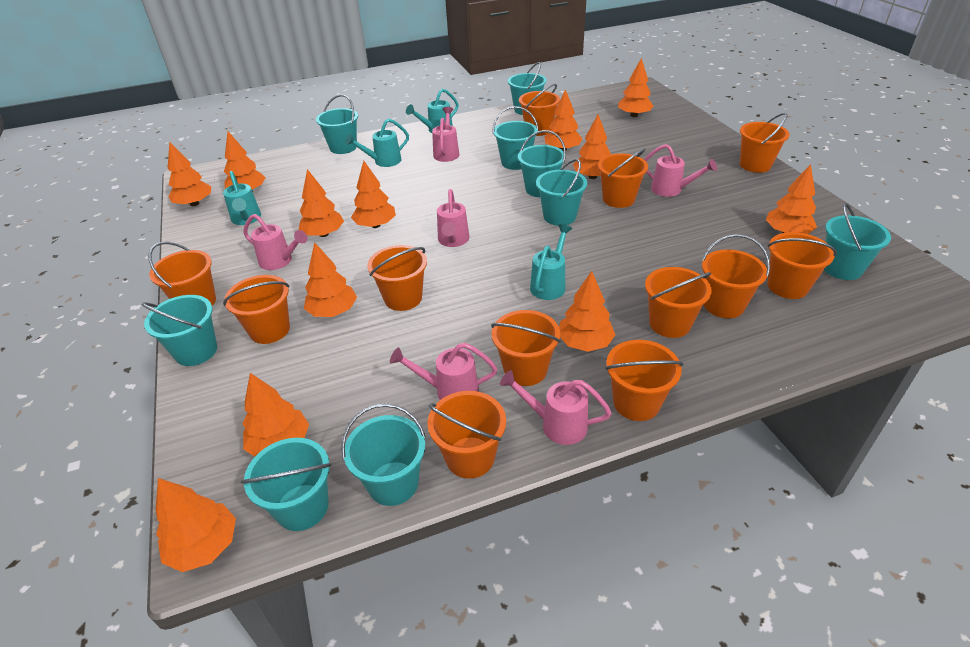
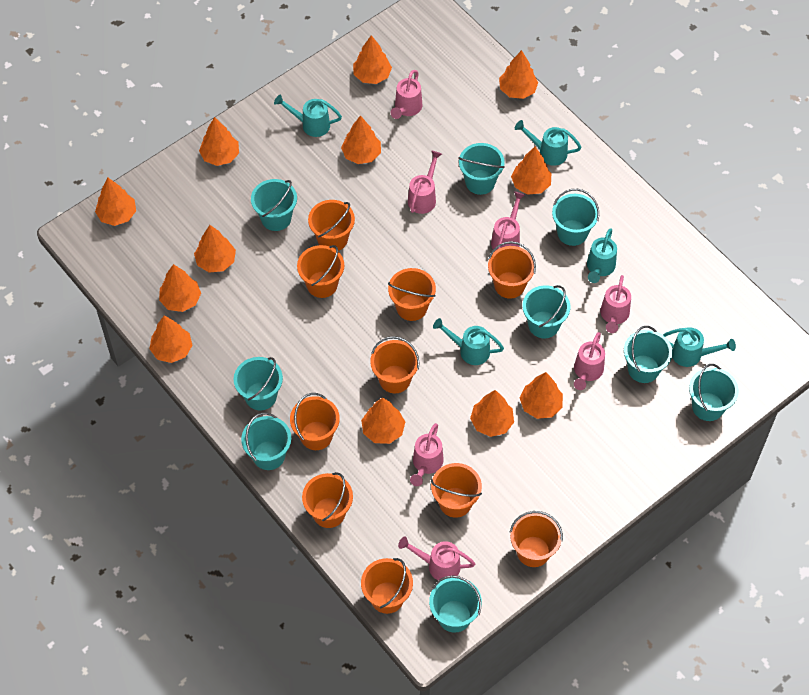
orange bucket: [148,241,216,306] [223,275,290,344] [367,245,427,311] [428,391,506,479] [491,310,560,386] [519,84,560,136] [598,148,648,208] [605,340,684,421] [645,267,712,338] [702,234,770,318] [740,113,789,173] [767,232,837,299] = 12 -> [290,393,340,450] [297,245,344,298] [302,472,353,528] [308,200,355,251] [361,558,413,614] [370,336,419,393] [388,268,436,321] [431,463,482,518] [488,241,536,299] [510,511,563,567] = 10
pink watering can: [243,214,308,270] [390,343,497,400] [432,107,459,162] [437,189,469,247] [500,370,612,445] [644,144,717,197] = 6 -> [391,70,422,119] [398,536,475,580] [408,151,442,214] [410,423,444,486] [491,192,525,251] [574,332,605,390] [600,275,631,333] = 7
turquoise watering can: [223,171,261,225] [345,118,409,167] [406,88,459,133] [530,224,572,300] = 4 -> [274,94,342,137] [433,318,504,365] [515,120,582,166] [587,228,617,283] [663,327,736,367] = 5

